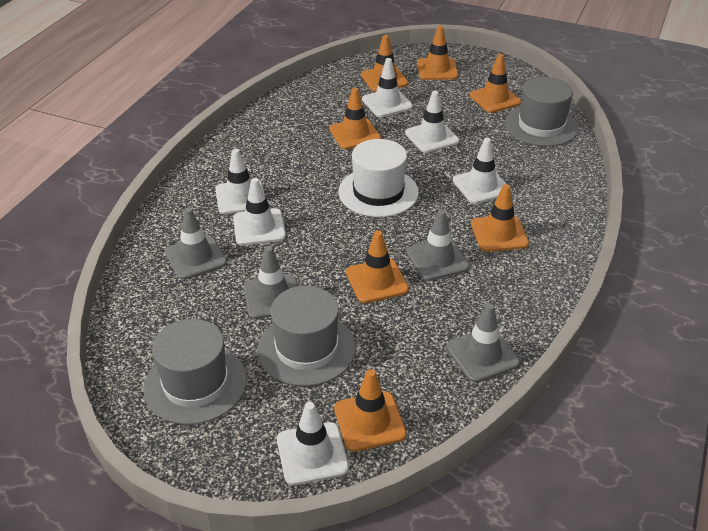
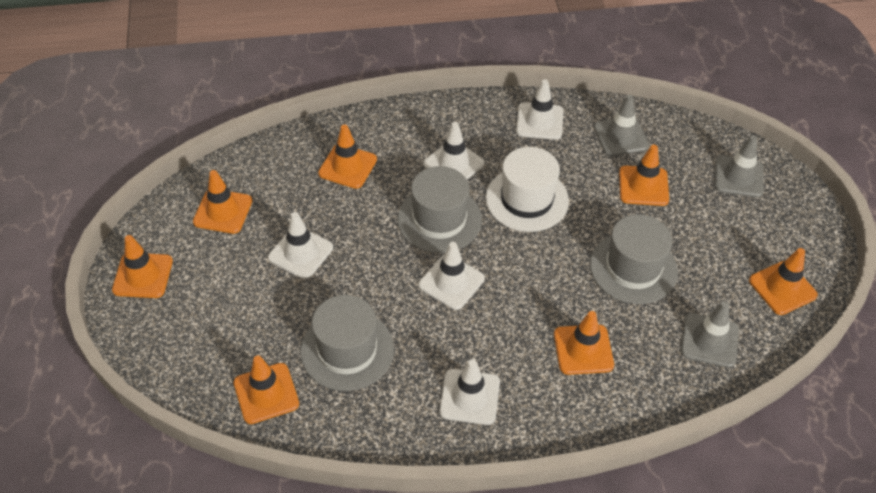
grey traffic cone: [165,207,227,280] [244,246,298,319] [406,209,470,281] [446,303,520,383] = 4 -> [594,95,649,156] [681,301,739,368] [714,135,764,197] = 3
white traffic cone: [215,149,264,214] [233,178,286,245] [277,402,349,486] [362,58,413,117] [405,91,460,153] [453,138,511,204] = 6 -> [268,212,333,279] [419,242,485,310] [423,122,484,180] [439,359,500,425] [516,79,564,140] = 5

